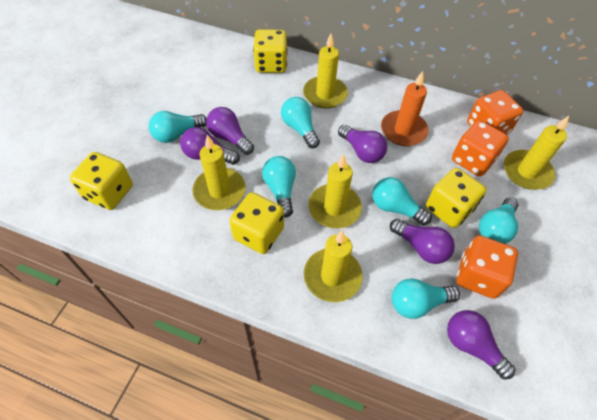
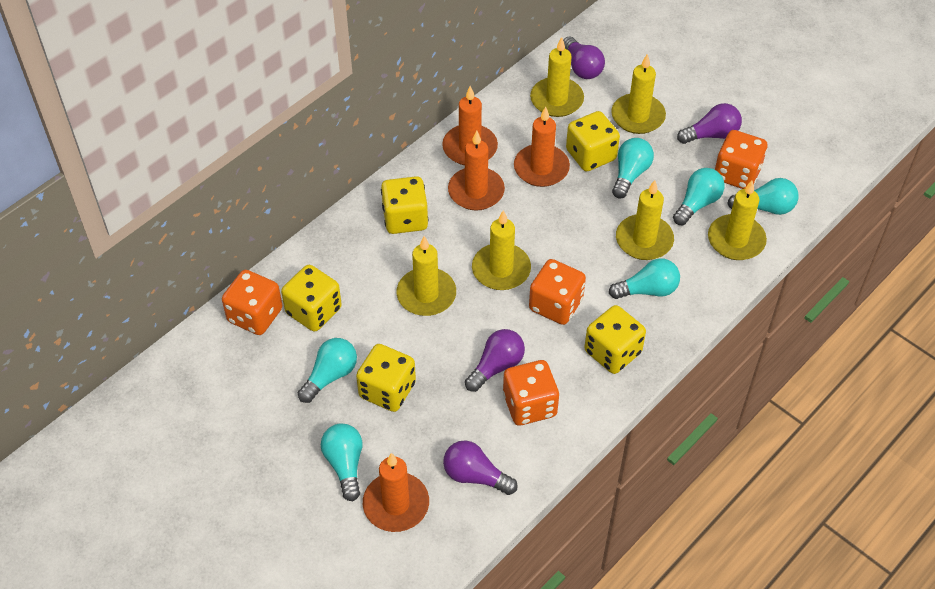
orange candle: [381,71,429,146] = 1 -> [363,453,429,532] [442,86,498,165] [448,130,505,211] [514,107,570,187] = 4
orange dice: [452,120,509,176] [456,235,518,299] [467,90,523,135] = 3 -> [222,270,283,335] [503,360,559,425] [529,259,586,325] [715,130,767,189] = 4
purple light bulb: [180,127,240,165] [206,107,254,155] [338,125,387,163] [390,219,455,264] [447,310,515,379] = 5 -> [443,440,518,495] [465,329,525,392] [563,36,605,79] [677,103,742,144] = 4
yellow candle: [192,135,245,210] [303,34,348,108] [304,230,363,302] [308,154,362,228] [504,116,569,190] = 5 -> [396,236,456,316] [472,210,531,290] [530,37,584,117] [611,54,666,134] [616,180,674,260] [708,181,767,260] = 6
yellow dice: [70,152,133,210] [229,192,284,254] [253,29,287,73] [426,168,486,228] = 4 -> [281,265,342,332] [356,344,416,412] [381,176,428,234] [566,111,620,172] [584,305,646,374] = 5

